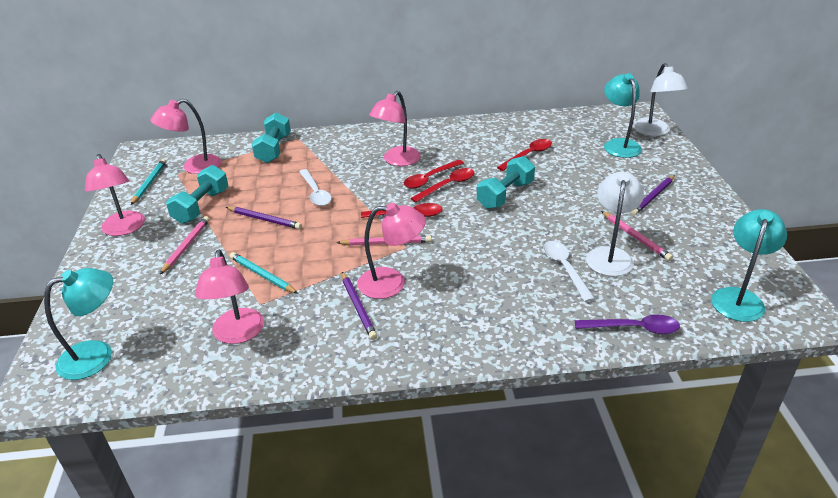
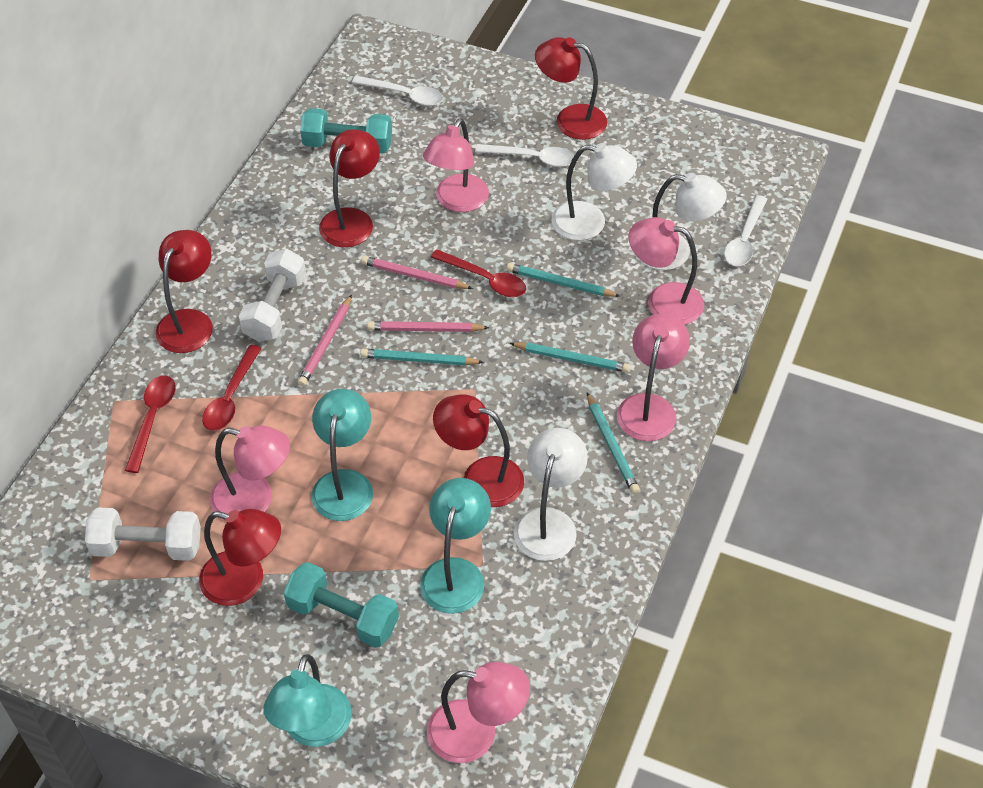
purple pencil: [226,207,302,229] [342,272,377,340] [631,175,675,215] = 3 -> none = 0
purple spoon: [575,314,680,334] = 1 -> none = 0
red lamp: none = 0 -> [156,230,213,353] [199,509,281,606] [319,130,380,247] [433,394,524,507] [535,37,607,140] = 5
red spoon: [361,203,443,218] [404,160,464,188] [411,168,474,202] [497,139,552,171] = 4 -> [125,375,176,473] [202,345,262,431] [431,249,526,297] = 3
turquoise dumbbell: [166,165,228,224] [252,112,291,163] [477,156,535,209] = 3 -> [283,562,399,648] [300,108,392,153] = 2
turquoise pencil: [131,159,166,205] [230,252,298,294] = 2 -> [360,349,484,366] [506,263,620,297] [509,342,631,373] [587,393,640,494] = 4
white dumbbell: none = 0 -> [85,507,201,561] [239,249,306,342] = 2
white lamp: [586,172,644,276] [633,63,688,136] = 2 -> [514,428,588,561] [552,143,637,240] [642,173,727,270] = 3
white spoon: [299,169,332,206] [543,241,595,302] = 2 -> [352,76,443,106] [475,144,574,167] [724,195,767,266] = 3

